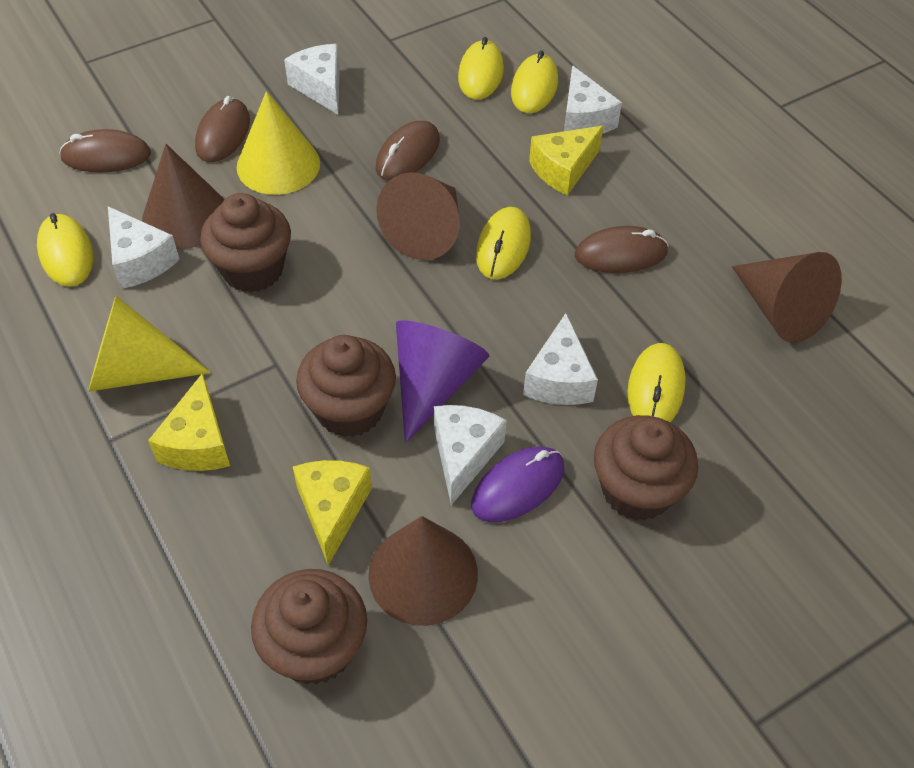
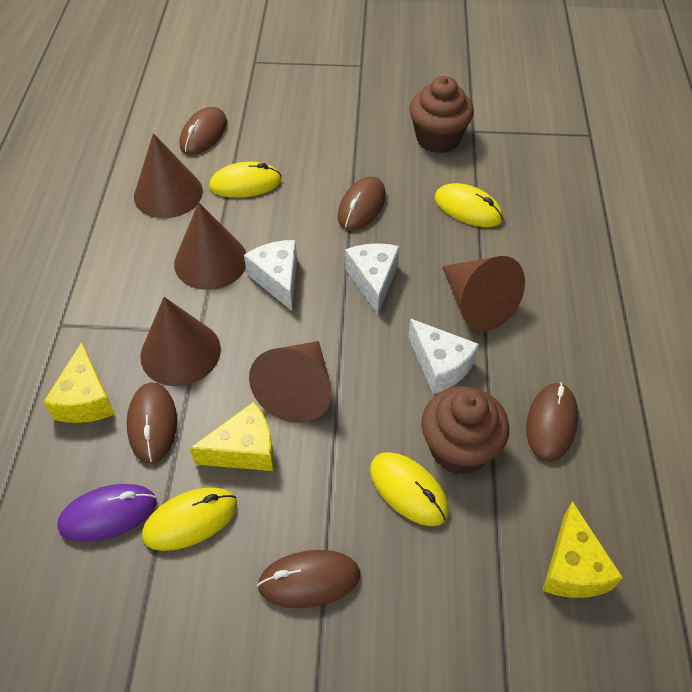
brown cone: [142,144,224,249] [368,516,478,626] [376,172,460,260] [732,252,842,343] = 4 -> [134,133,203,218] [140,297,221,386] [174,202,246,290] [249,341,332,423] [442,256,525,331] = 5
brown cupcake: [200,193,291,293] [251,569,367,685] [296,335,396,437] [594,415,698,521] = 4 -> [409,76,474,153] [421,386,509,475] = 2
brown mouse: [59,129,151,173] [195,96,250,162] [376,121,440,181] [575,226,669,273] = 4 -> [127,382,177,464] [180,107,227,155] [257,550,361,608] [338,176,386,231] [526,382,578,462] = 5
purple cone: [396,320,489,443] = 1 -> none = 0
white cheese: [108,206,180,289] [284,44,340,115] [434,405,507,505] [523,313,598,405] [564,65,622,134] = 5 -> [244,240,297,311] [345,243,400,314] [408,319,479,394] = 3
yellow cone: [88,296,211,392] [237,91,320,195] = 2 -> none = 0
yellow mouse: [37,213,93,287] [458,37,504,100] [476,207,531,279] [511,50,558,113] [627,343,686,422] = 5 -> [142,488,237,551] [209,162,282,198] [370,452,449,526] [435,183,503,227] = 4

